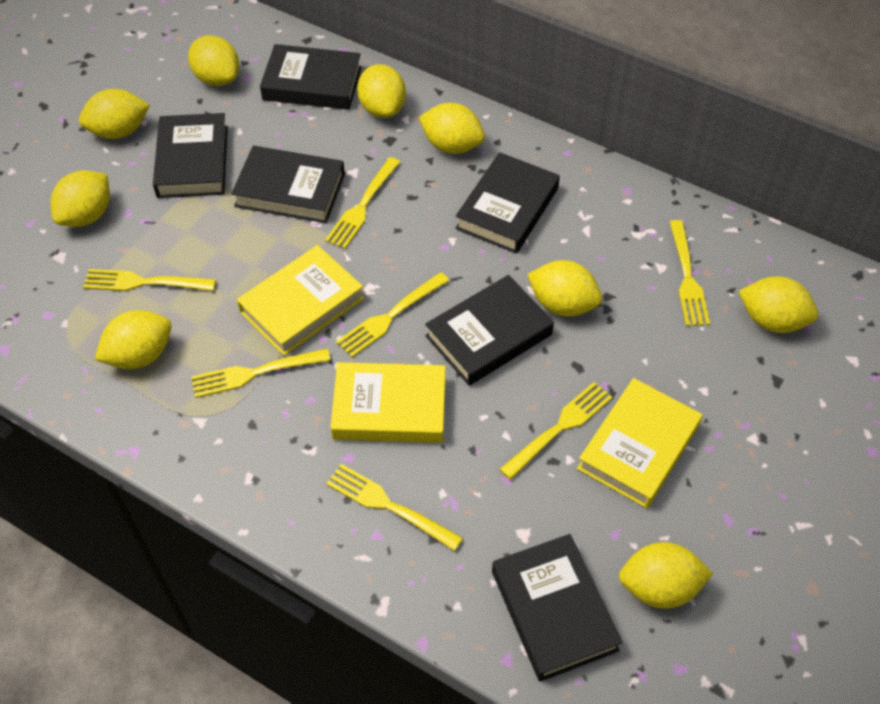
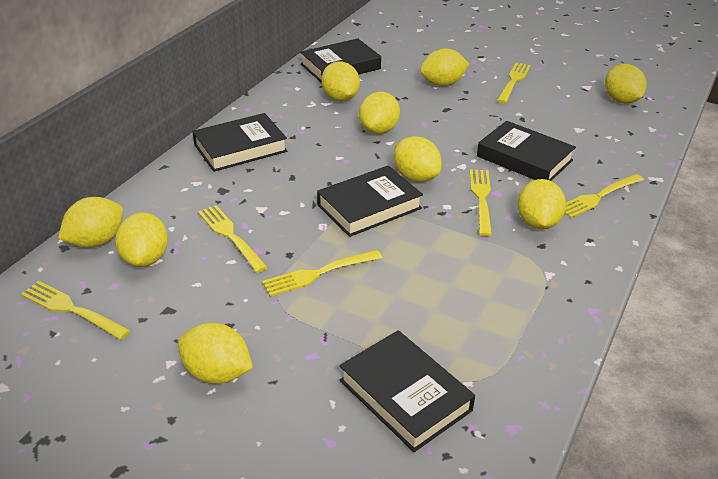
black book: [153,113,228,198] [231,146,345,223] [260,44,362,110] [425,275,554,386] [455,152,560,254] [492,534,623,681] = 6 -> [192,113,287,172] [300,38,381,82] [317,165,423,237] [340,330,475,452] [477,121,576,181] = 5
yellow book: [237,245,364,356] [330,362,446,443] [577,378,703,508] = 3 -> none = 0
yellow fork: [83,269,216,291] [191,349,331,398] [325,157,400,249] [326,464,463,551] [336,272,449,358] [499,382,613,480] [669,220,710,326] = 7 -> [21,281,131,340] [198,205,268,273] [262,250,382,296] [470,170,492,236] [497,62,531,103] [565,174,644,218] = 6

